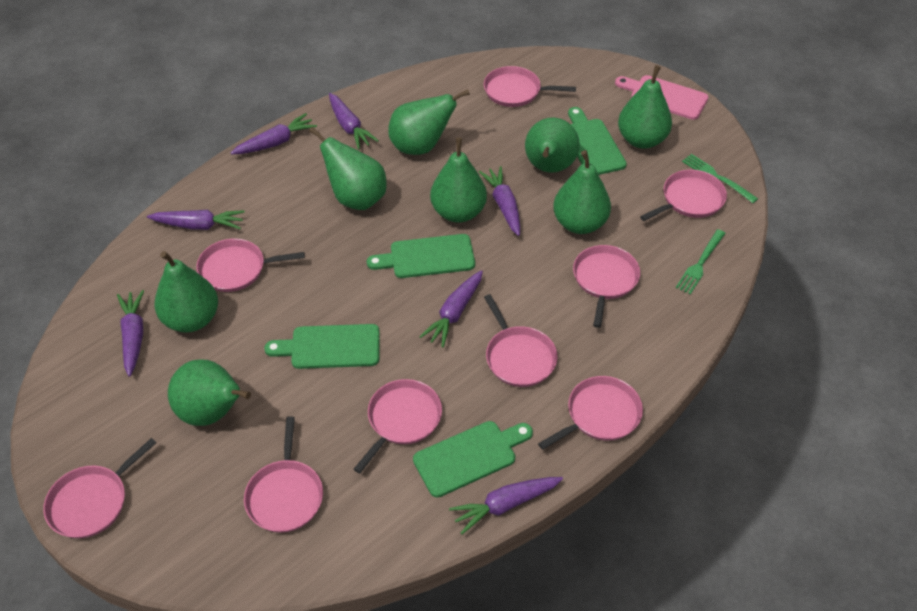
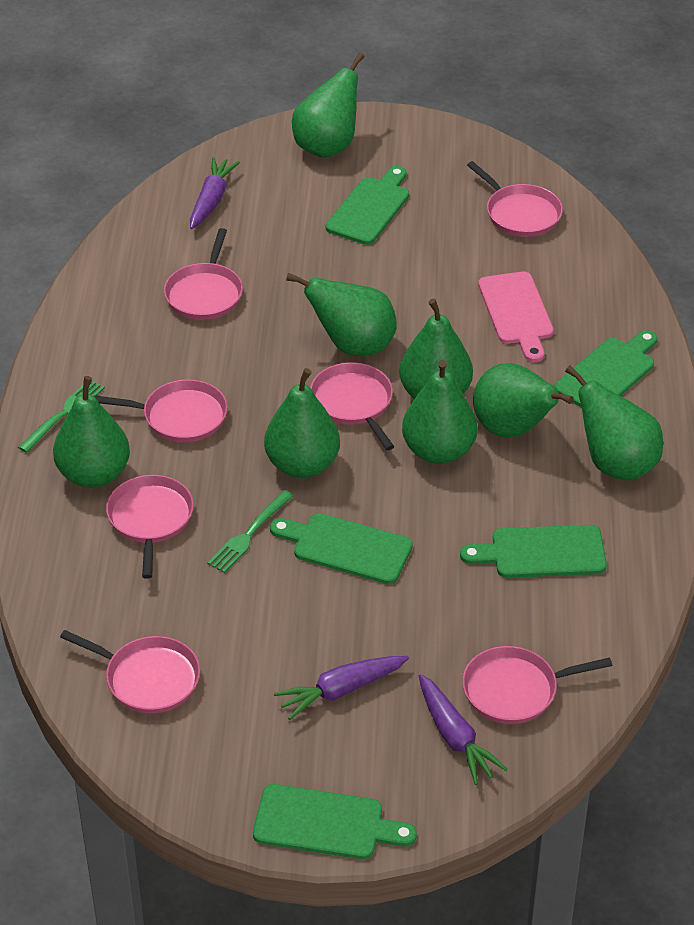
green cutting board: [264,324,380,369] [367,234,475,278] [413,421,533,498] [568,107,627,175] = 4 -> [253,784,417,859] [270,513,413,584] [326,166,409,245] [460,525,607,578] [555,330,657,408] = 5
pink pan: [43,438,156,538] [196,238,305,292] [244,416,323,533] [354,379,442,473] [484,66,576,107] [484,294,558,387] [538,376,643,450] [573,245,640,328] [640,170,727,221] = 9 -> [60,630,200,713] [94,380,228,442] [106,475,194,579] [164,228,243,320] [310,363,394,450] [463,646,612,724] [467,161,563,237] = 7
purple carrot: [117,290,144,377] [147,210,245,230] [231,113,317,154] [329,93,379,150] [419,270,483,348] [449,477,563,534] [479,166,520,236] = 7 -> [190,157,240,229] [274,656,409,720] [419,674,508,785] = 3

